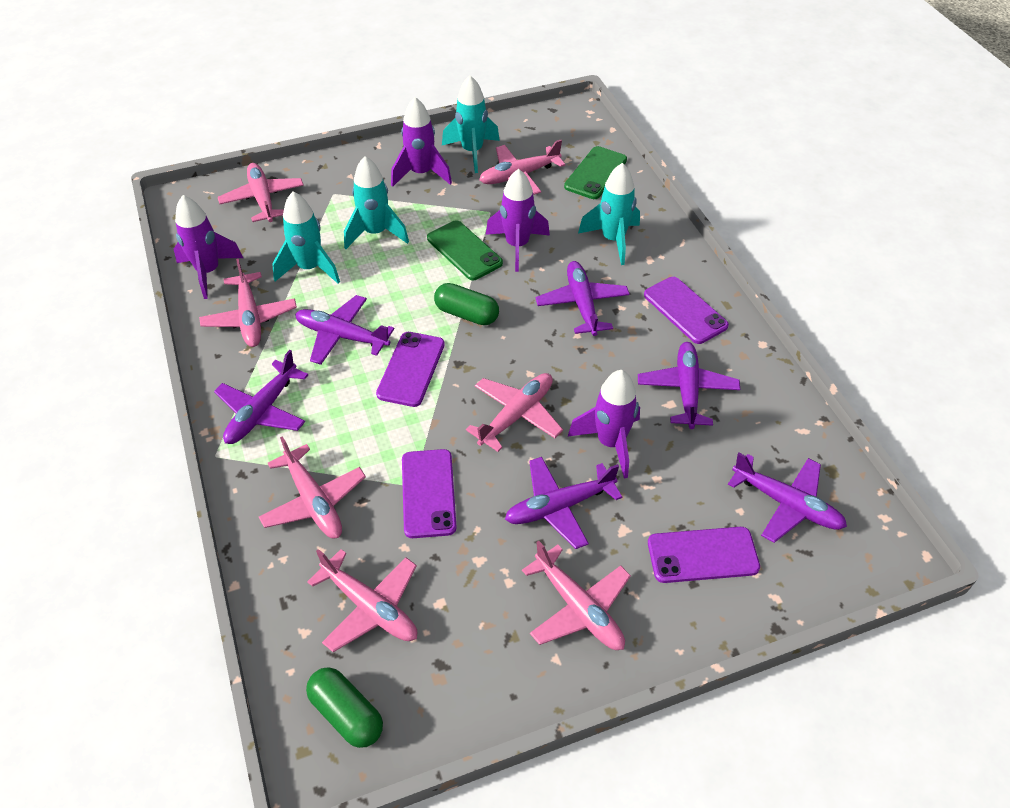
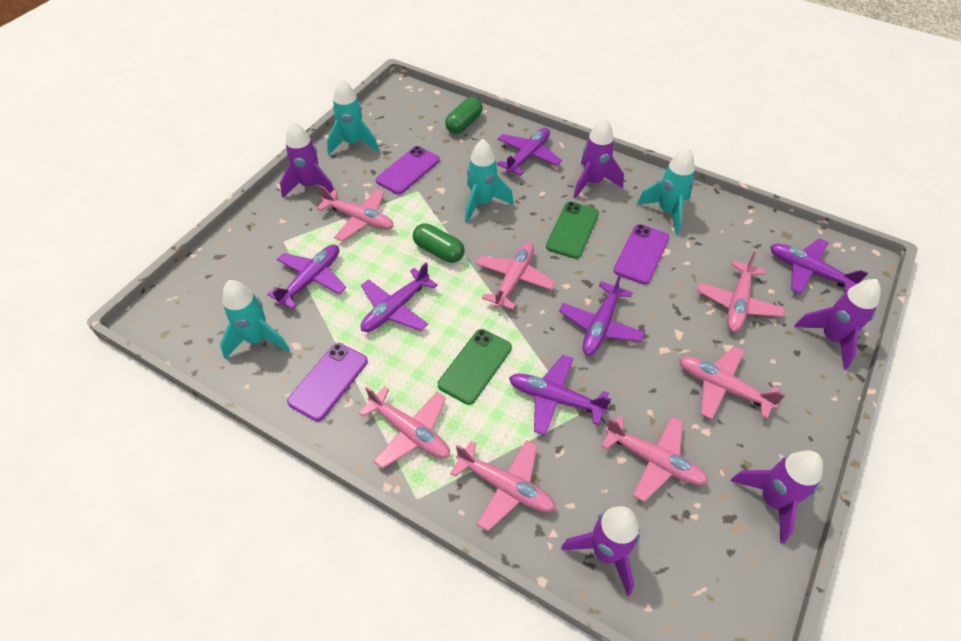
purple phone: [376,332,445,407] [402,449,457,538] [644,277,729,344] [648,527,760,583] = 4 -> [287,343,368,421] [376,146,440,194] [614,224,669,285] = 3
purple rocket: [174,195,243,299] [391,97,452,187] [486,169,550,272] [568,370,640,479] = 4 -> [280,121,334,198] [561,506,640,596] [573,118,624,199] [731,450,823,543] [794,279,881,370] = 5

